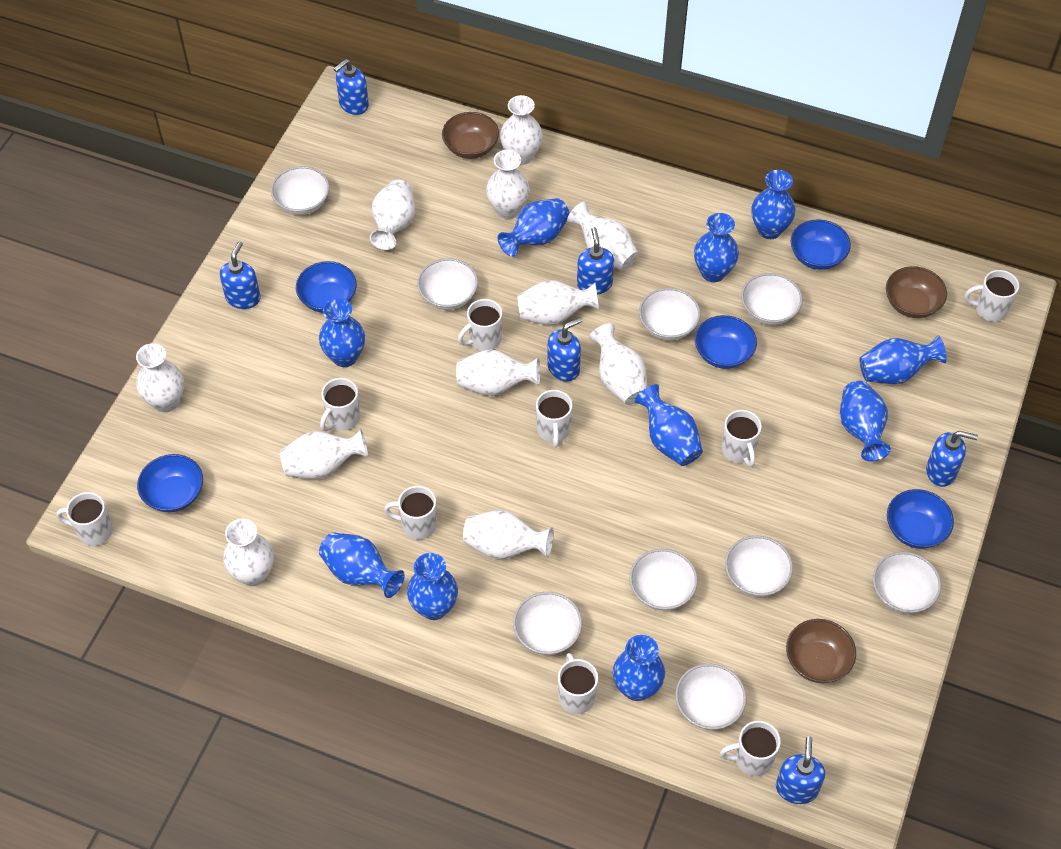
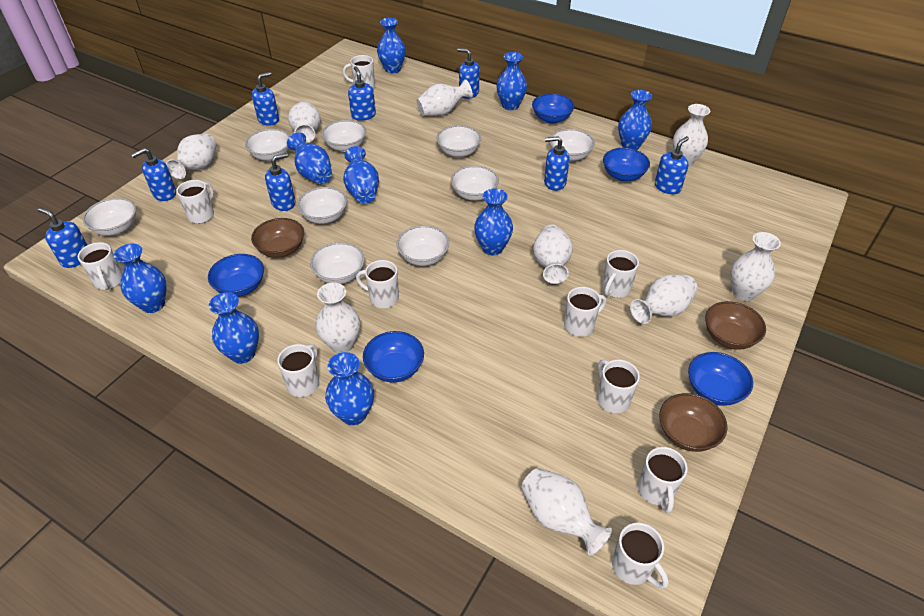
blue soap dispenser: [220,241,261,309] [334,59,369,115] [547,317,582,381] [577,227,614,295] [776,737,825,804] [926,431,978,487] = 6 -> [38,208,87,268] [131,148,176,201] [252,72,279,125] [265,153,295,211] [348,66,376,121] [457,48,480,99] [544,136,570,191] [655,136,689,194] = 8
blue vase: [319,298,365,367] [319,532,405,598] [407,553,458,620] [498,198,570,257] [613,635,665,701] [634,384,703,466] [694,213,739,282] [752,170,796,239] [840,381,891,461] [860,336,947,384] = 10 -> [114,244,167,313] [209,292,259,364] [287,132,332,184] [325,352,374,425] [343,146,379,204] [377,18,406,74] [474,188,513,255] [496,52,527,110] [618,90,652,150] = 9
white mug: [56,492,113,546] [320,378,360,431] [384,486,437,539] [458,299,502,351] [536,390,572,447] [558,653,598,714] [720,721,781,776] [722,410,762,467] [965,270,1019,322] = 9 -> [78,242,122,290] [176,180,214,224] [277,344,319,397] [343,55,375,88] [356,260,399,308] [564,287,606,337] [597,359,640,413] [602,250,639,298] [612,523,669,589] [638,447,688,513] = 10
white vase: [136,343,184,412] [223,519,274,586] [280,429,368,479] [370,179,415,250] [456,349,540,396] [463,510,554,560] [486,150,530,219] [500,95,543,165] [517,280,599,325] [567,201,639,271] [589,323,648,405] = 11 -> [166,133,217,179] [288,101,321,143] [315,282,360,353] [417,79,473,116] [521,468,612,556] [533,224,573,284] [630,275,698,324] [673,104,710,166] [730,232,781,301] = 9

